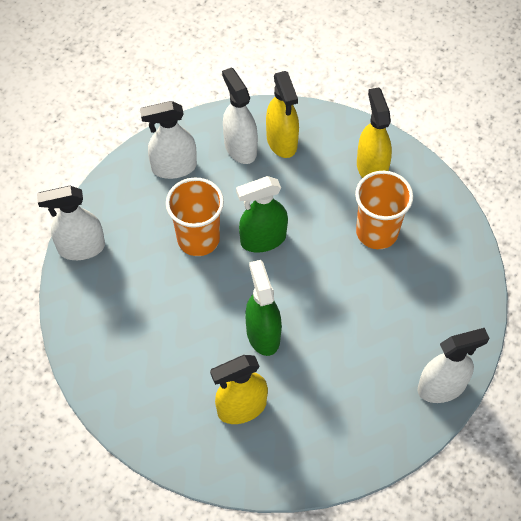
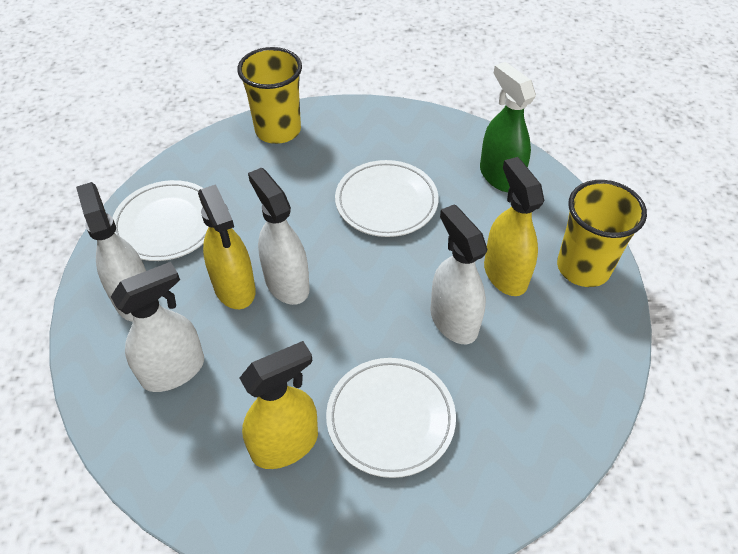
green spray bottle: [236,176,288,253] [245,260,282,356] = 2 -> [480,62,536,192] = 1
orange cup: [166,177,224,256] [355,171,413,249] = 2 -> none = 0
white plate: none = 0 -> [112,180,209,261] [326,358,456,478] [335,160,439,237] = 3
yellow cup: none = 0 -> [237,47,302,144] [557,180,647,287] = 2

